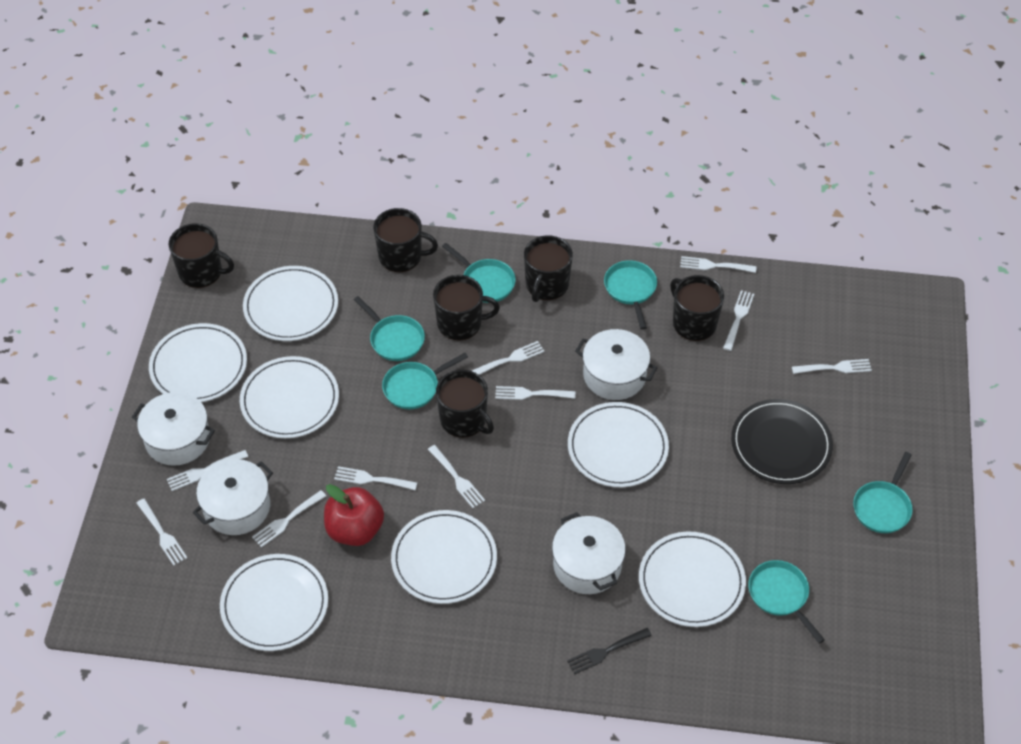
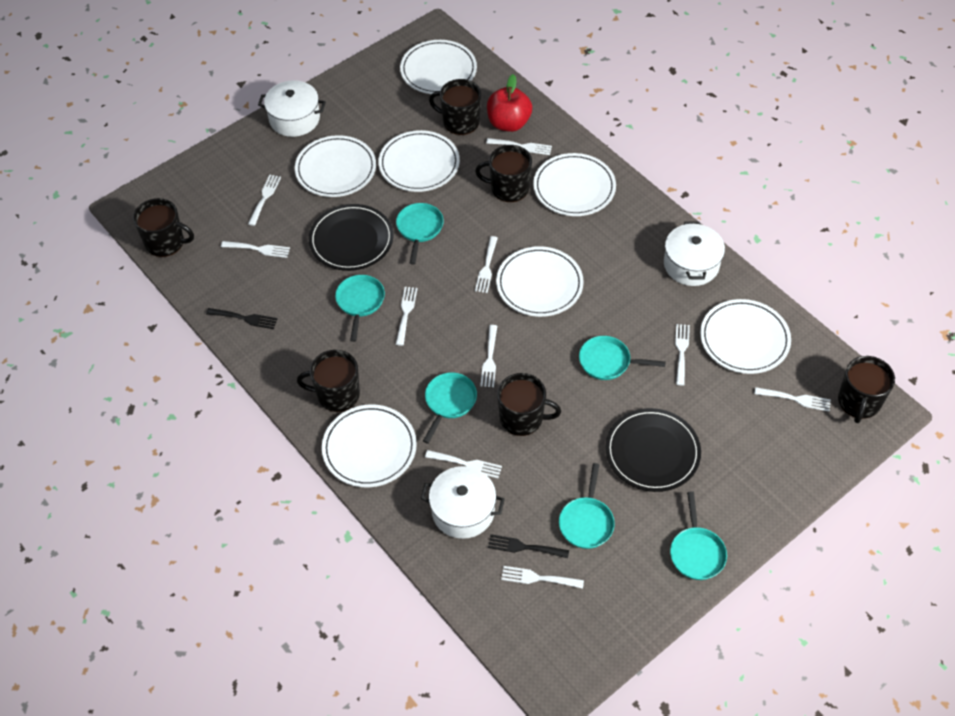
black fork: [567,628,652,674] = 1 -> [206,308,277,329] [488,534,569,558] = 2
black plate: [731,399,833,484] = 1 -> [309,204,394,271] [605,408,701,492] = 2
white pot: [132,392,215,466] [193,459,273,535] [552,512,626,594] [575,329,657,400] = 4 -> [258,80,326,137] [421,466,505,539] [664,221,725,286] = 3

